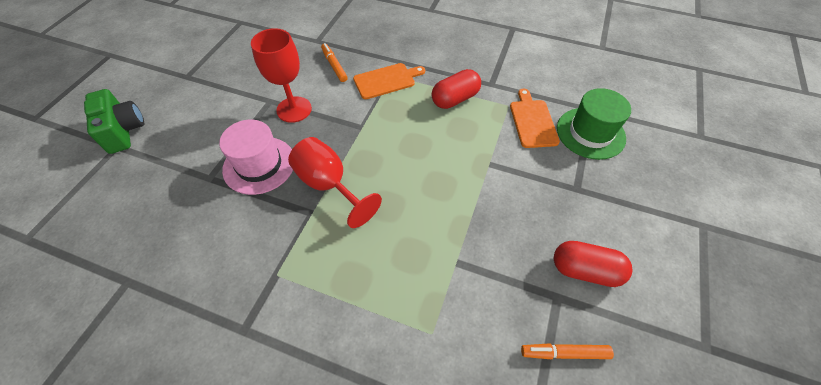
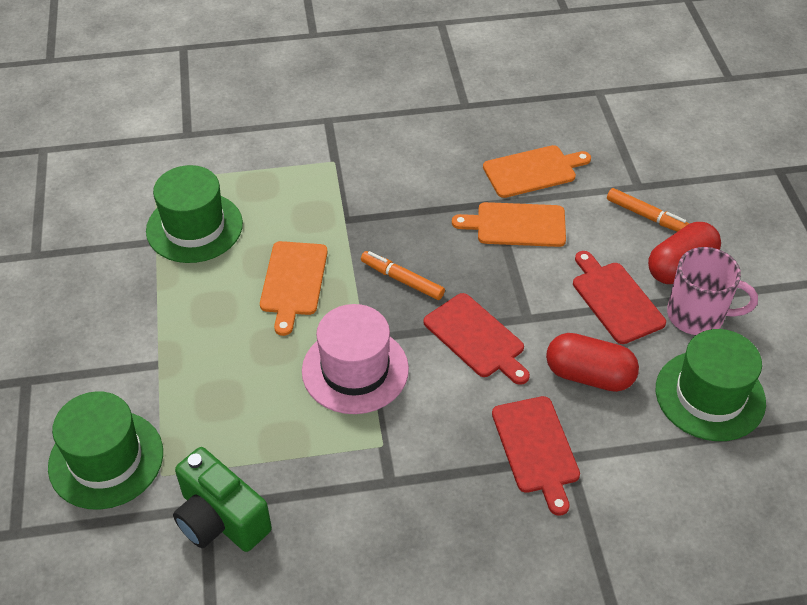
green hat: [557,88,631,160] = 1 -> [48,391,163,510] [146,165,243,263] [656,329,766,441] = 3
orange cutting board: [353,63,425,99] [510,89,560,148] = 2 -> [260,241,328,336] [452,202,566,247] [483,145,591,198] = 3
pink mug: none = 0 -> [667,247,758,335] = 1
red cutting board: none = 0 -> [424,293,530,385] [492,396,580,516] [573,251,666,344] = 3
red goblet: [251,28,312,123] [288,137,382,228] = 2 -> none = 0

